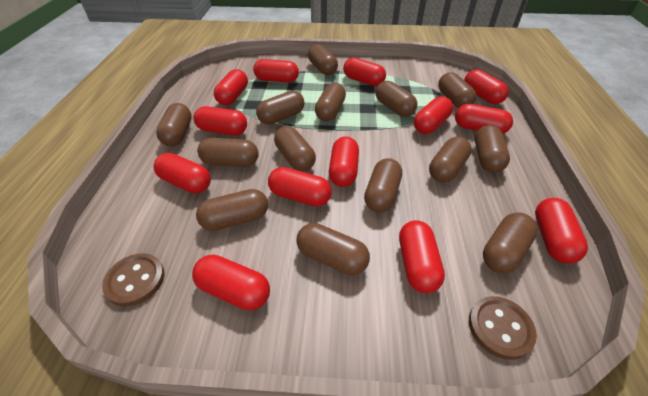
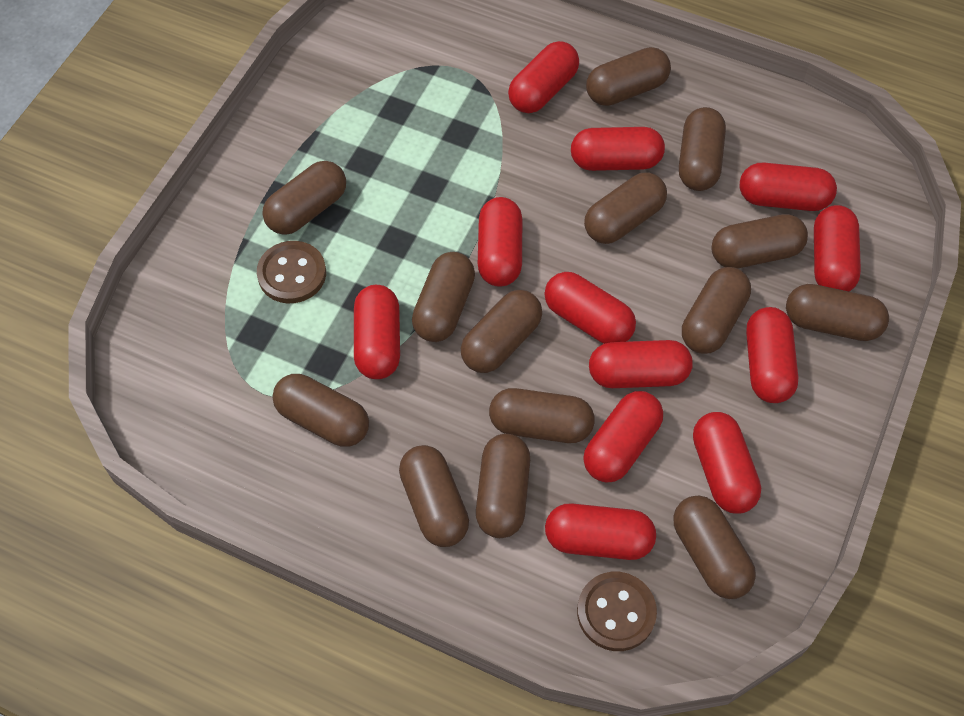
red capsule: [154,153,211,193] [192,254,270,310] [194,106,247,135] [214,69,248,105] [253,59,299,83] [268,167,332,206] [329,136,359,187] [343,57,386,86] [399,220,445,293] [414,96,453,134] [455,104,513,134] [464,69,509,104] [535,198,588,264] = 13 -> [354,285,400,379] [478,197,522,287] [508,41,579,113] [545,272,636,344] [545,503,656,560] [571,127,665,171] [583,391,663,482] [589,340,693,388] [693,412,761,514] [740,163,837,211] [746,307,798,403] [814,205,861,291] = 12

